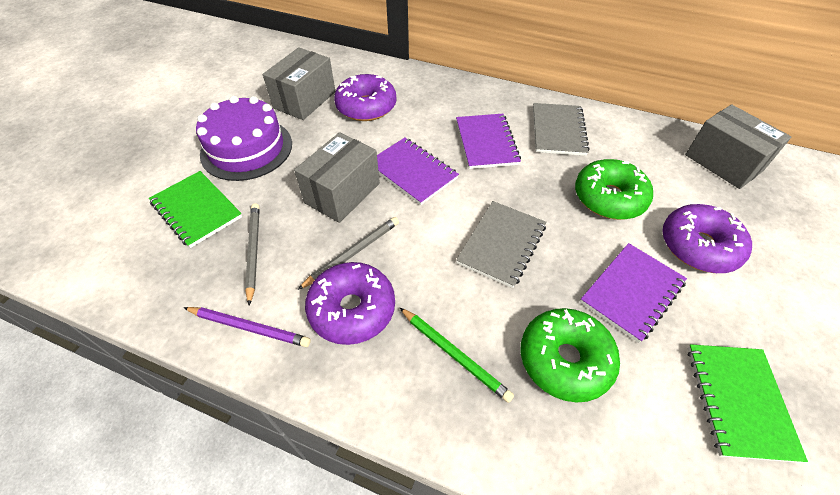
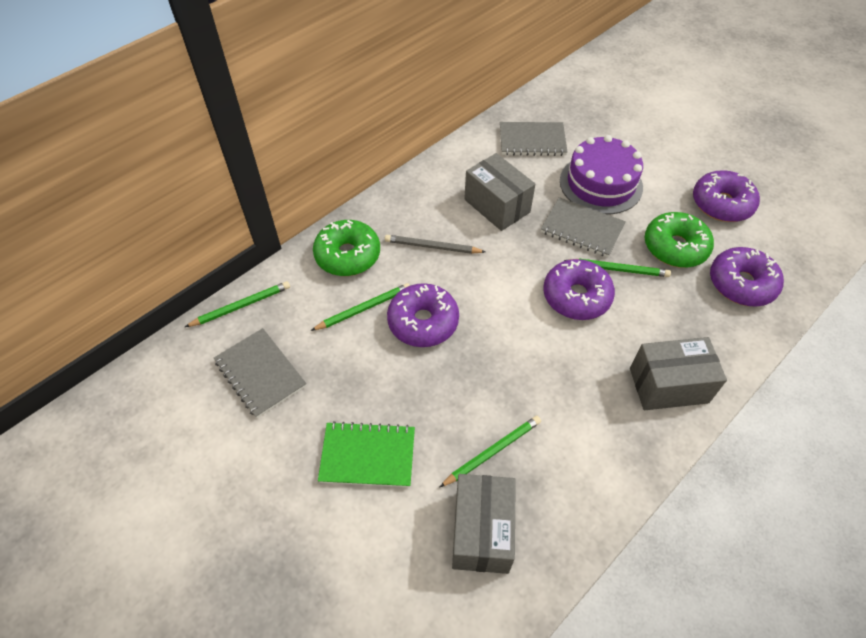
green notebook: [149,171,242,248] [688,344,808,463] = 2 -> [318,421,415,487] = 1
green pencil: [400,308,514,403] = 1 -> [185,281,290,327] [311,283,410,331] [440,416,541,487] [564,259,671,277] = 4
grey notebook: [456,201,546,288] [533,103,590,156] = 2 -> [214,328,306,418] [500,122,568,156] [541,197,626,257] = 3
grey pencil: [245,203,259,305] [297,217,399,290] = 2 -> [385,235,486,254] = 1
purple donut: [305,262,395,345] [334,74,396,121] [662,204,752,273] = 3 -> [387,283,459,347] [543,259,615,320] [693,170,760,222] [710,247,784,307] = 4
purple notebook: [377,138,459,205] [456,114,521,169] [580,243,687,343] = 3 -> none = 0
purple pencil: [184,307,311,347] = 1 -> none = 0

